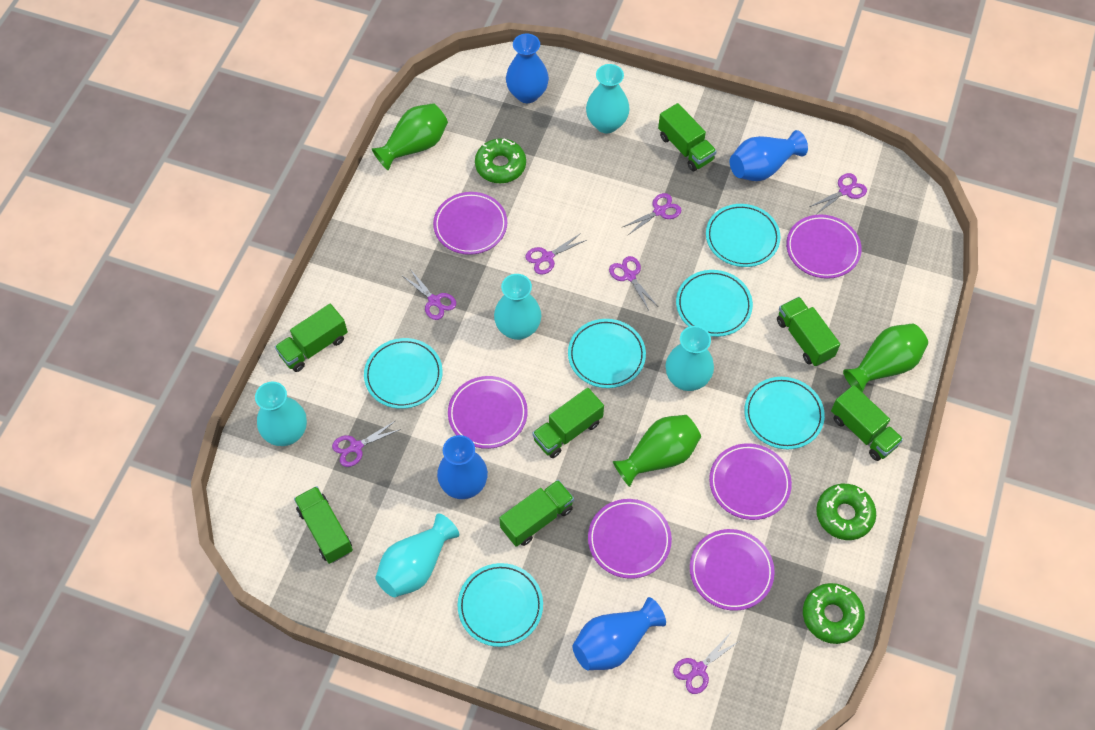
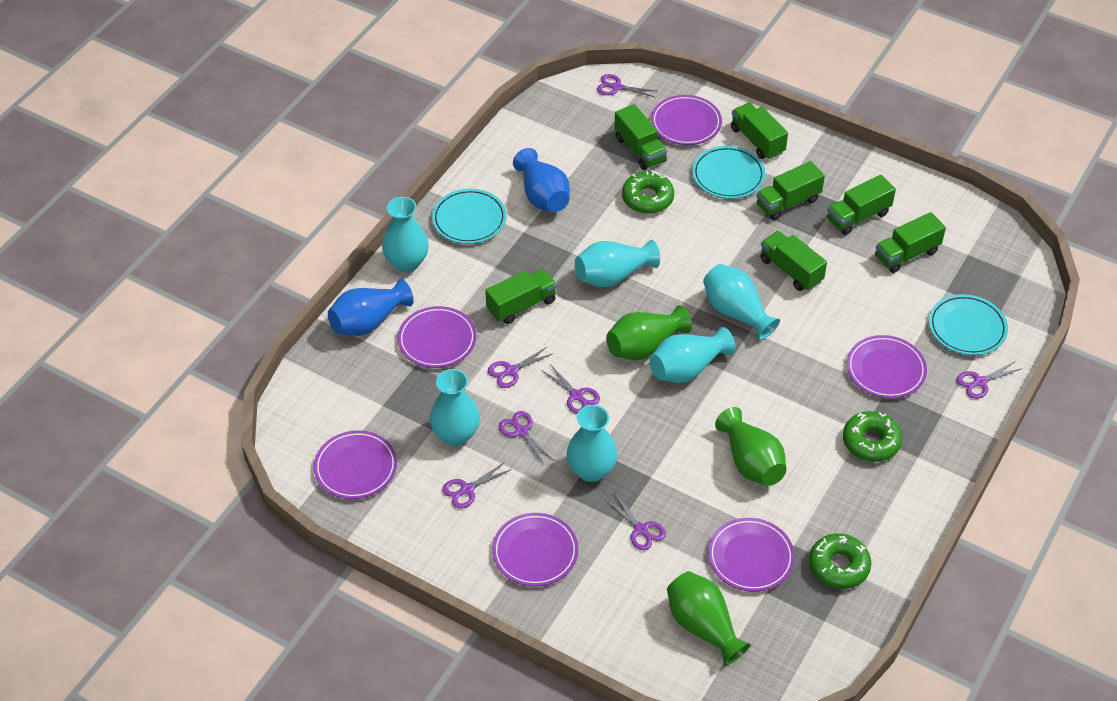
blue vase: [437,435,488,499] [506,34,549,103] [572,597,666,670] [730,130,808,181] = 4 -> [328,279,414,336] [513,148,570,212] = 2
turquoise plate: [364,338,443,409] [458,563,543,647] [568,319,646,388] [676,270,753,337] [706,204,780,267] [744,377,825,449] = 6 -> [432,189,506,244] [692,146,765,199] [929,294,1008,355] = 3
turquoise vase: [255,382,307,446] [375,514,459,597] [494,274,541,340] [586,64,630,133] [666,326,714,391] = 5 -> [382,197,429,272] [430,369,480,446] [567,405,618,482] [575,240,660,287] [649,327,735,383] [703,264,780,341] = 6

